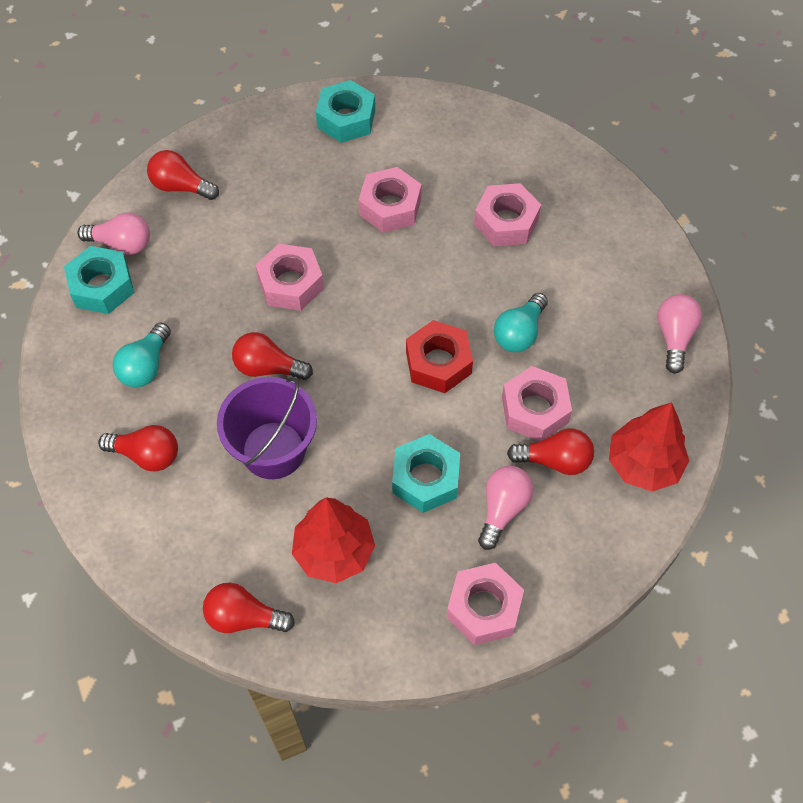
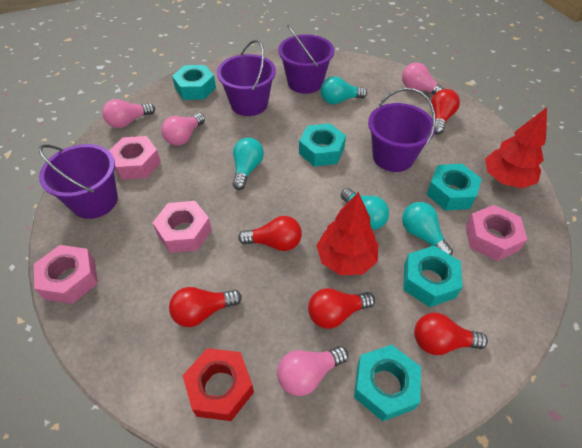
pink light bulb: [77,212,150,255] [478,466,533,550] [657,294,702,374] = 3 -> [102,99,155,128] [161,113,205,146] [277,346,348,396] [402,62,445,95] = 4
pink nut: [255,244,324,311] [358,167,421,233] [446,563,524,645] [474,183,541,246] [502,366,572,441] = 5 -> [34,245,98,304] [109,136,161,180] [153,201,212,253] [466,205,527,261] = 4
purple bucket: [217,377,317,479] = 1 -> [39,144,118,219] [217,40,276,116] [278,25,334,94] [368,88,435,172] = 4
turquoise light bulb: [113,322,171,388] [494,293,548,352] = 2 -> [232,138,264,190] [321,76,367,104] [341,188,389,230] [402,202,453,256] = 4
turquoise nut: [64,246,134,314] [316,80,375,143] [392,434,460,513] = 3 -> [172,65,216,100] [299,123,346,167] [354,345,421,421] [403,246,463,307] [426,164,482,211] = 5

